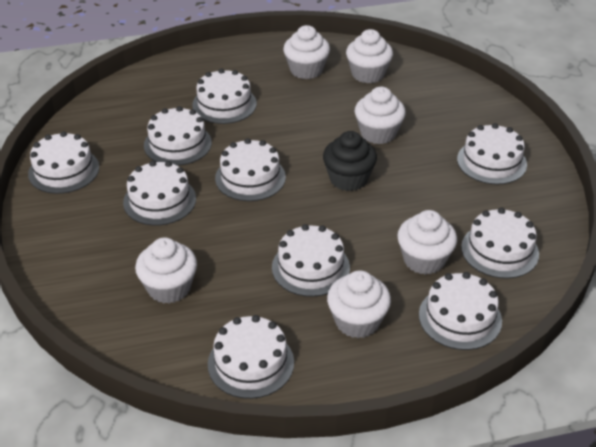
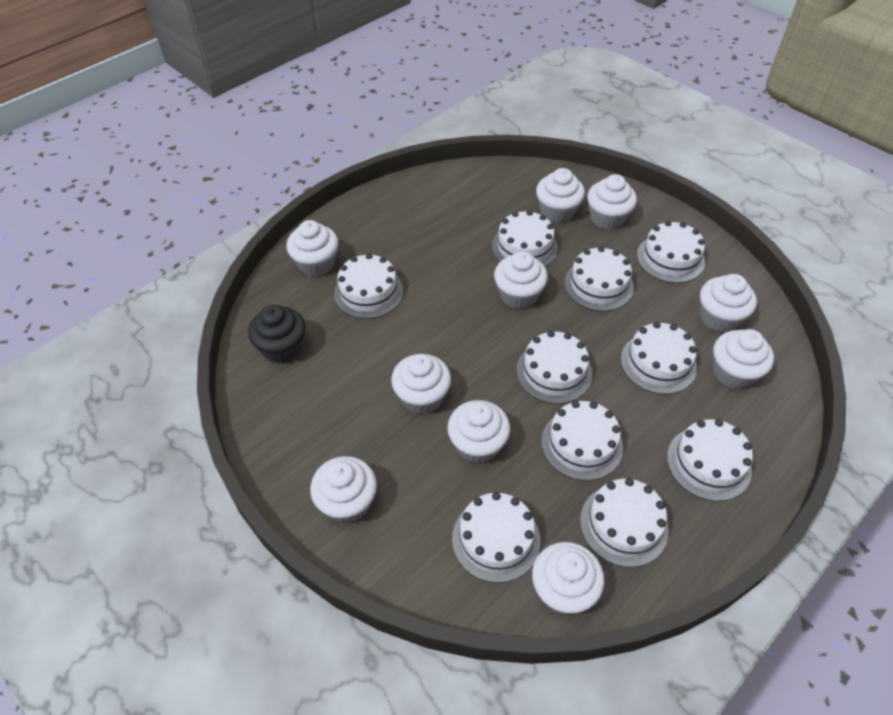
white cupcake: [135,237,197,304] [283,25,330,79] [327,270,391,338] [346,29,393,83] [355,87,406,144] [397,210,457,275] = 6 -> [287,220,338,277] [310,456,377,523] [391,354,451,414] [447,400,510,464] [494,251,548,309] [532,542,605,615] [536,168,585,223] [587,174,637,230] [700,274,757,332] [713,329,774,389] = 10

